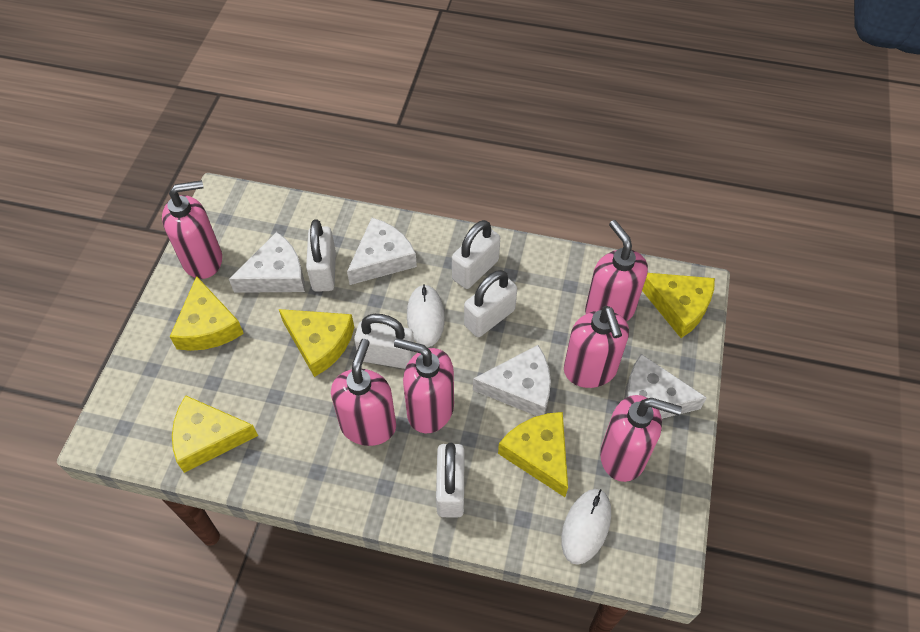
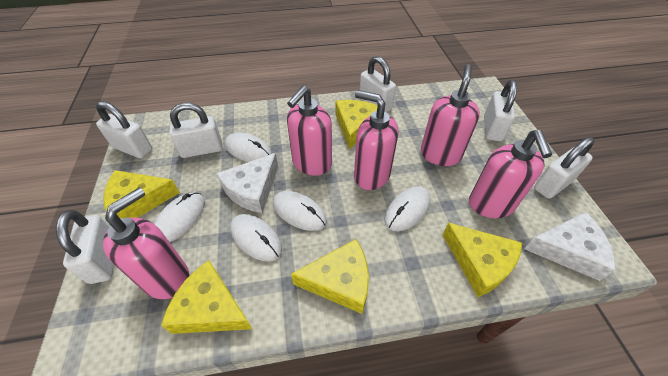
pink soap dispenser: [162,180,222,279] [331,339,396,446] [394,338,454,433] [564,306,629,388] [585,220,648,322] [600,395,682,482] = 6 -> [103,188,189,299] [287,86,332,176] [354,90,398,190] [421,64,480,166] [469,130,552,218] = 5
white cheese: [229,232,305,293] [347,218,417,285] [473,345,551,416] [624,354,707,419] = 4 -> [217,153,278,213] [524,212,616,281] = 2
white mouse: [407,284,445,347] [561,489,611,565] = 2 -> [154,193,205,242] [225,133,272,162] [230,214,282,262] [273,191,327,231] [384,187,430,231] = 5
white padlock: [306,219,336,292] [354,314,415,369] [436,443,465,518] [452,220,500,289] [464,270,517,337] = 5 -> [56,210,114,284] [96,101,152,158] [170,103,222,158] [360,56,396,112] [484,80,517,141] [534,137,595,199] = 6

